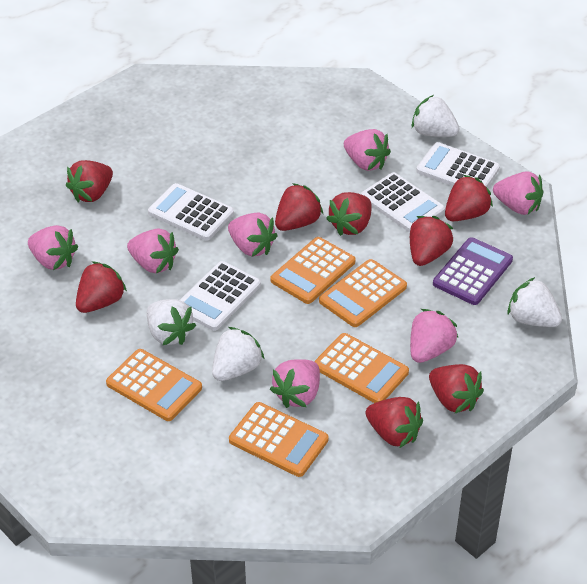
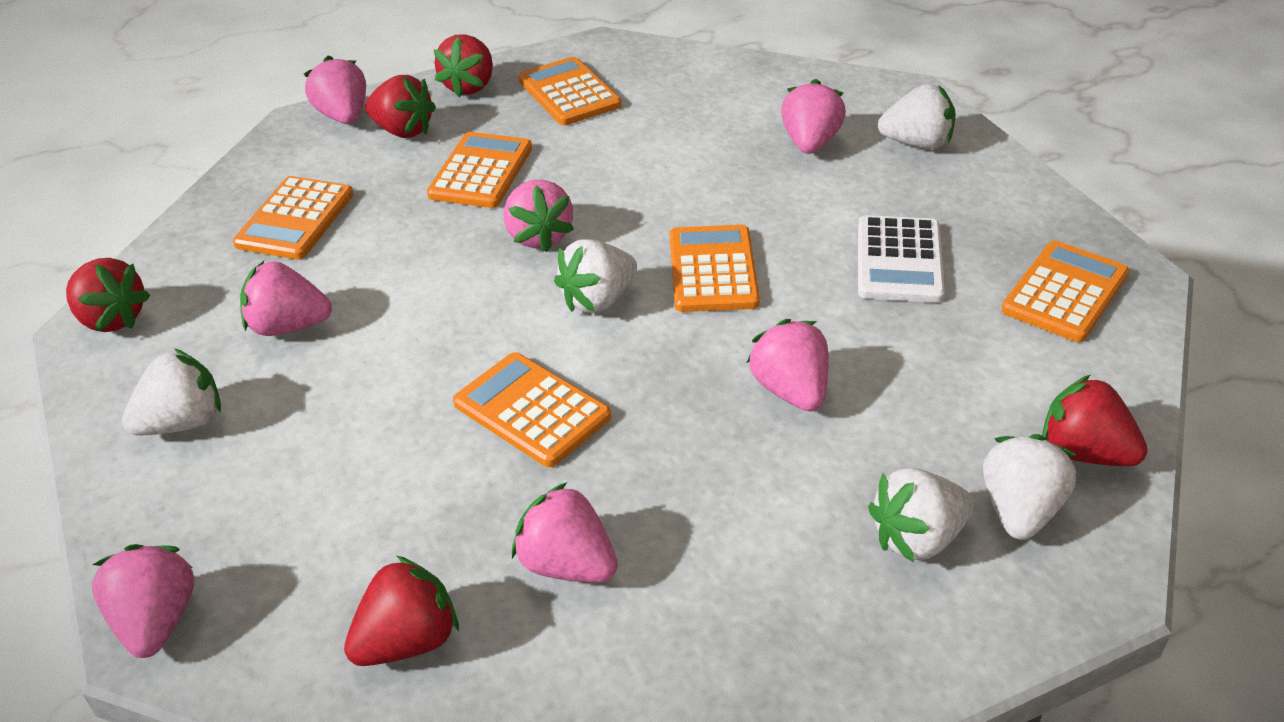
orange calculator: [106,349,202,421] [229,402,329,477] [270,237,356,304] [314,333,409,403] [319,259,407,327] = 5 -> [233,176,354,259] [427,132,532,208] [453,352,611,467] [518,57,621,125] [670,225,760,312] [1001,241,1129,342] = 6
purple calculator: [433,237,513,305] = 1 -> none = 0
red strawberry: [66,160,113,202] [76,261,127,313] [275,183,323,231] [326,192,372,236] [366,397,423,448] [410,216,453,266] [429,364,484,413] [445,175,493,221] = 8 -> [66,258,151,332] [344,556,459,666] [365,75,436,138] [434,34,493,98] [1042,375,1148,466] = 5
white calculator: [148,183,234,241] [180,261,261,331] [361,172,445,233] [416,142,500,187] = 4 -> [858,215,945,303] = 1
white strawberry: [147,299,196,345] [212,327,265,381] [412,95,460,137] [507,277,562,327] = 4 -> [122,349,221,435] [554,239,637,313] [868,468,974,563] [878,84,956,149] [983,434,1076,540] = 5

